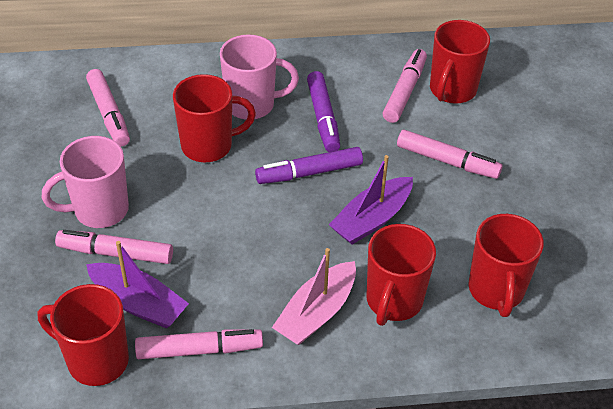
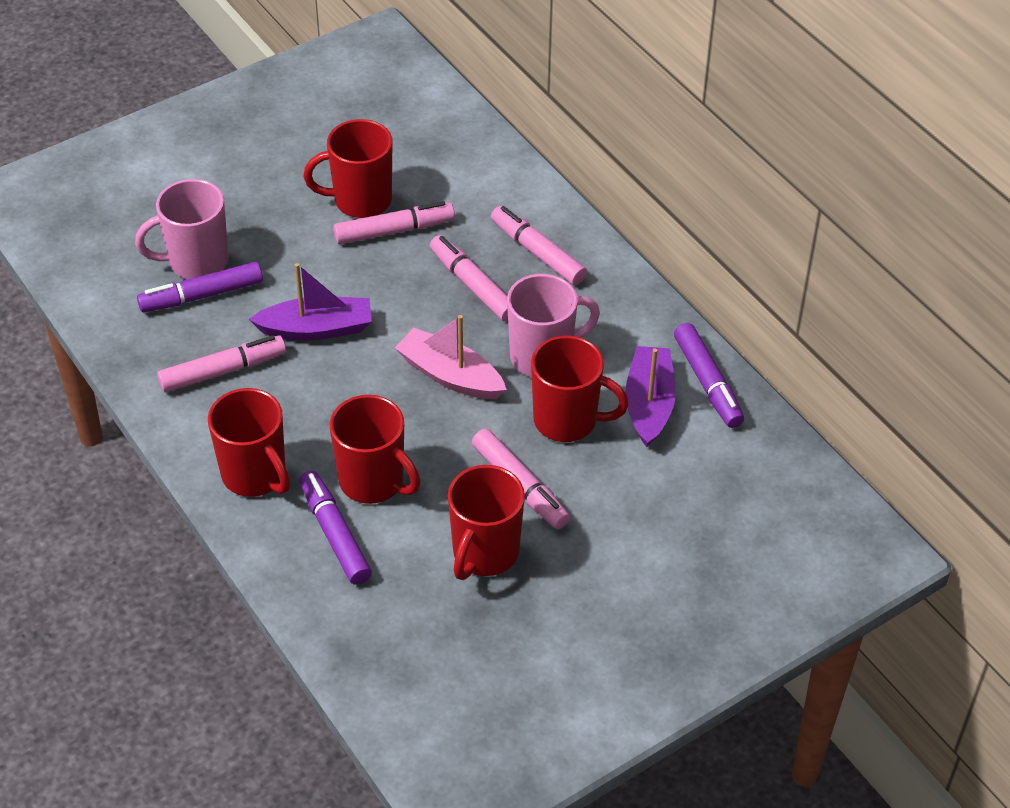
purple marker: [255,147,363,184] [307,71,340,152] = 2 -> [137,262,263,312] [299,471,372,585] [674,323,744,428] = 3

